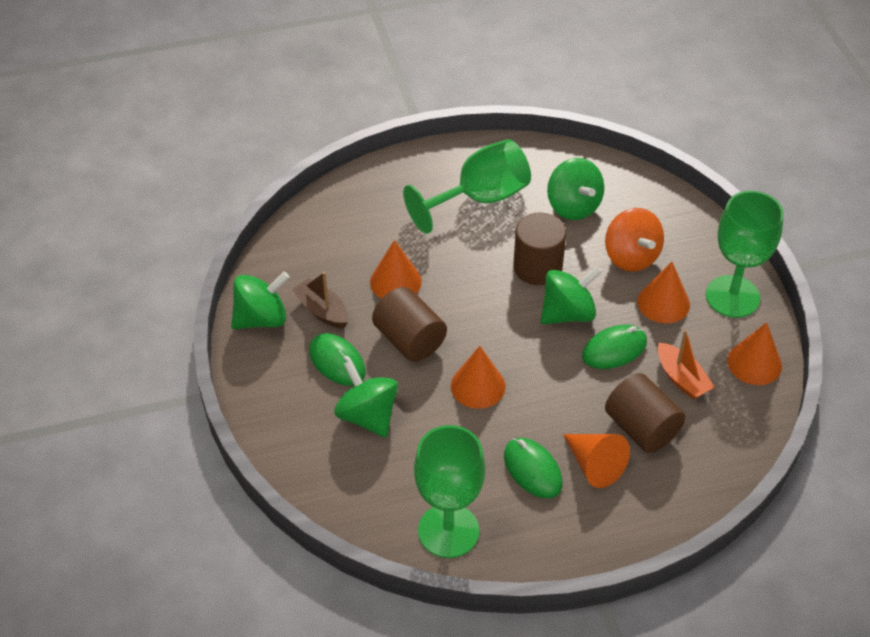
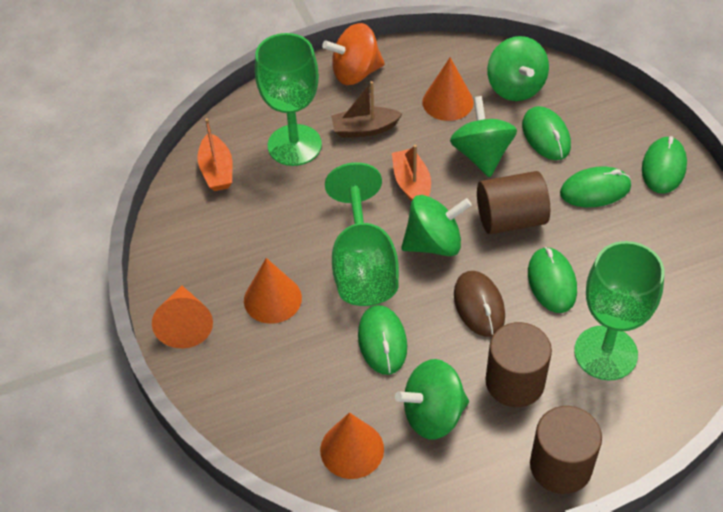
brown mouse: none = 0 -> [454,271,505,337] = 1
green mouse: [309,333,366,386] [504,438,563,498] [582,325,647,369] = 3 -> [358,305,407,375] [522,106,571,160] [528,247,577,313] [560,166,631,207] [642,136,687,194] = 5
orange boat: [658,330,714,400] = 1 -> [198,118,232,191] [392,145,431,201] = 2
orange cone: [370,240,422,298] [451,346,506,409] [563,434,630,488] [638,262,690,323] [727,322,782,385] = 5 -> [152,286,213,348] [244,258,302,324] [320,412,384,479] [422,57,474,121] = 4

